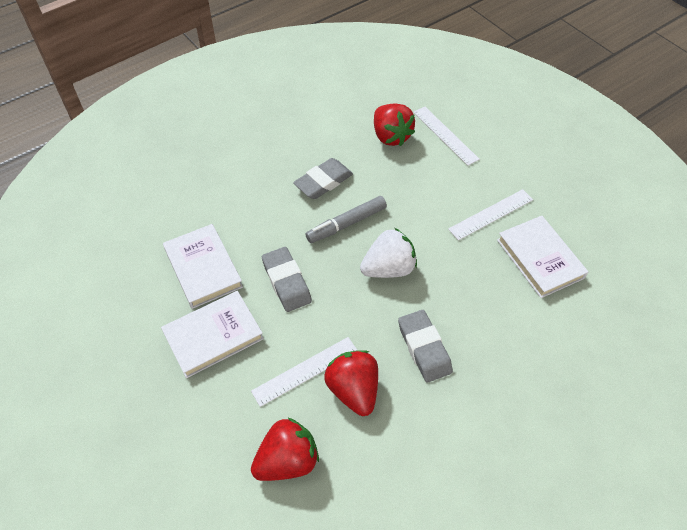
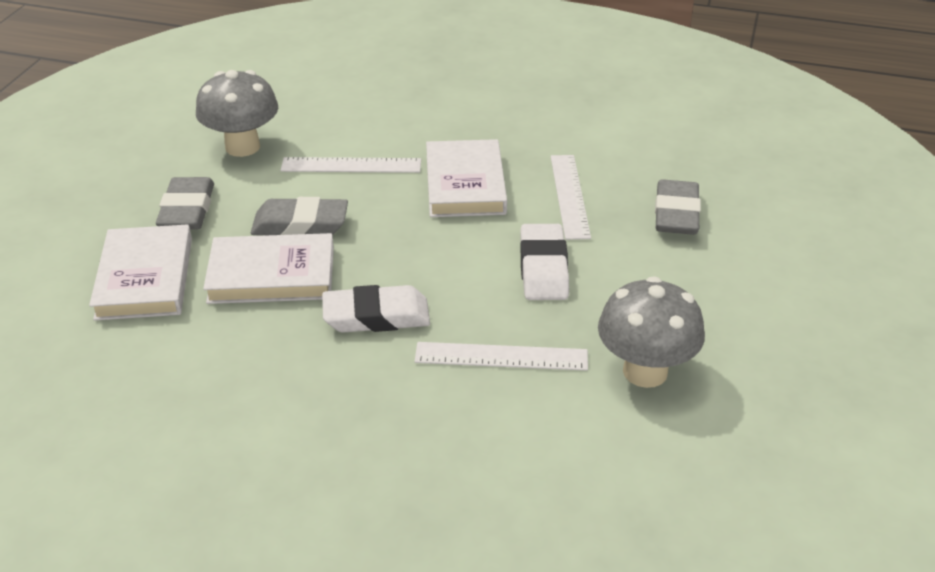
grey marker: [306,196,387,243] = 1 -> none = 0
grey mushroom: none = 0 -> [196,70,278,157] [598,276,705,388] = 2
red strawberry: [251,417,319,481] [324,350,378,416] [374,104,415,146] = 3 -> none = 0
white eraser: none = 0 -> [322,285,430,333] [520,224,569,300] = 2
white strawberry: [360,228,417,278] = 1 -> none = 0

